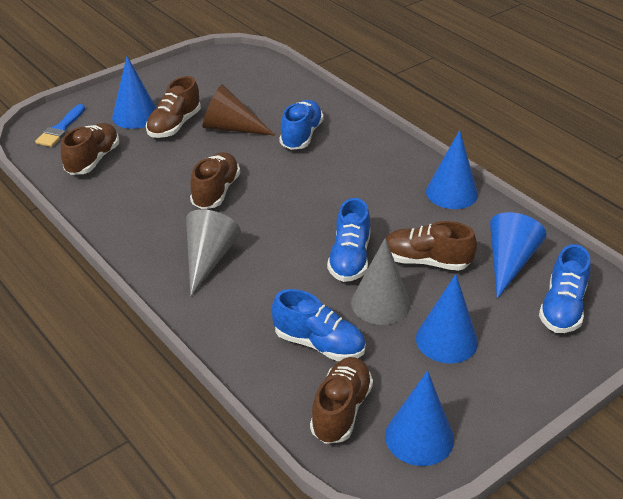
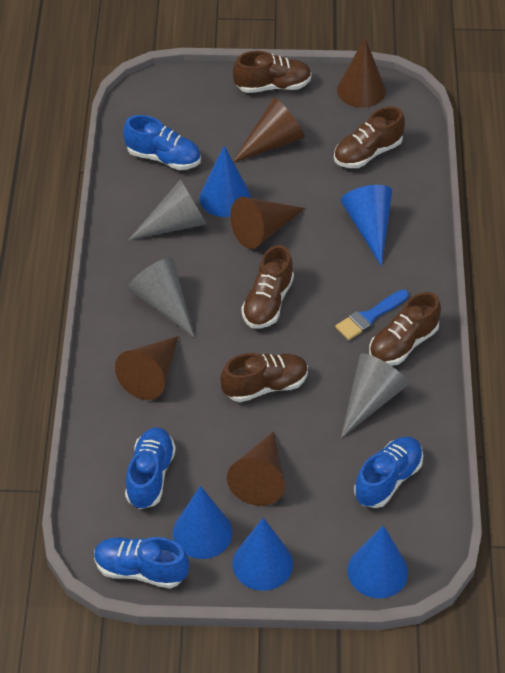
brown cone: [202,84,276,136] = 1 -> [115,336,179,400] [227,431,285,506] [230,197,305,249] [233,98,305,162] [337,38,386,108] = 5
grey cone: [186,209,241,297] [351,238,411,325] = 2 -> [128,179,207,240] [128,258,194,337] [341,353,409,438] = 3

